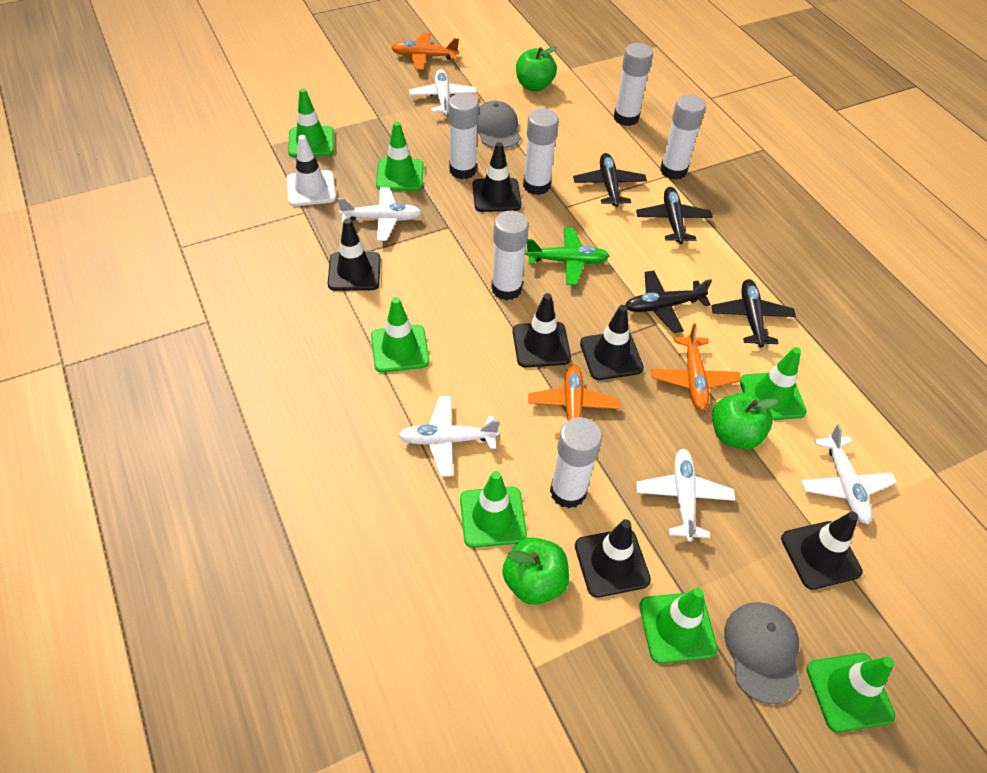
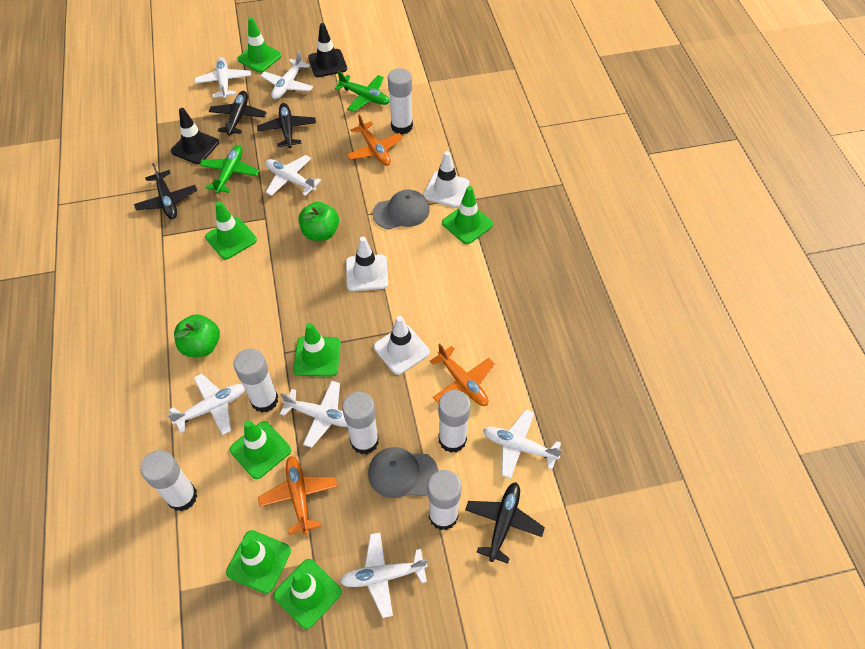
black traffic cone: [328,218,380,291] [472,142,522,212] [513,293,571,367] [575,519,651,598] [580,305,644,380] [781,512,863,590] = 6 -> [171,108,219,164] [308,23,347,77] = 2
green apple: [502,537,569,605] [516,47,557,91] [712,392,779,449] = 3 -> [174,314,220,357] [298,202,339,241] = 2
green plane: [525,227,610,285] = 1 -> [200,145,259,193] [335,71,390,112] = 2
white plane: [337,187,422,241] [398,396,500,477] [409,69,477,115] [636,449,735,542] [801,424,897,524] = 5 -> [167,374,245,435] [195,57,251,99] [261,51,313,99] [266,155,321,196] [280,380,348,448] [340,533,428,618] [483,410,562,479] = 7
white traffic cone: [286,135,336,206] = 1 -> [346,237,388,291] [374,316,430,375] [423,151,469,208] = 3

